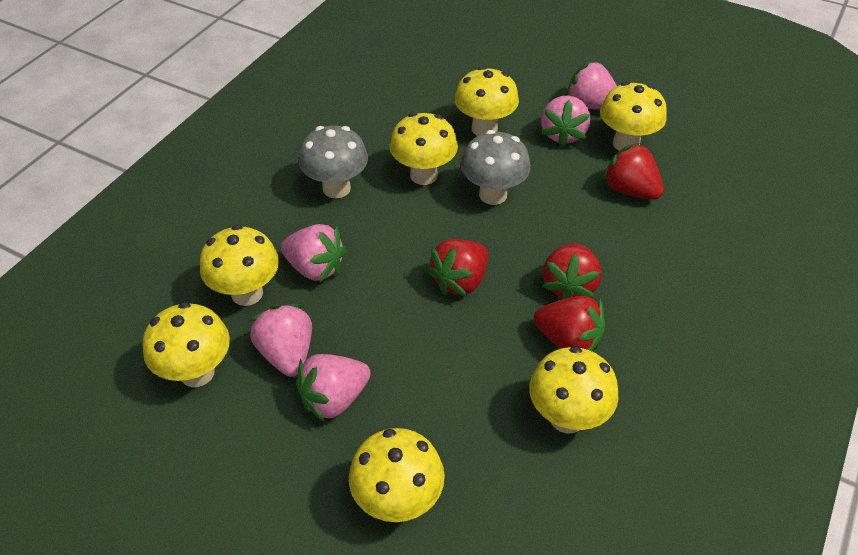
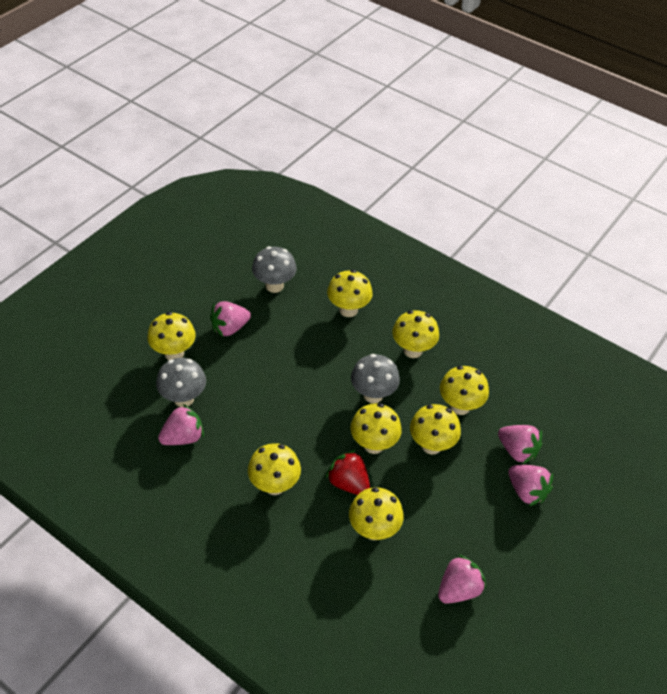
grey mushroom: [298,125,368,198] [460,130,531,205] = 2 -> [156,358,206,407] [252,246,297,293] [351,354,400,403] = 3
red strawberry: [427,239,488,297] [534,296,605,351] [542,243,602,299] [603,142,664,200] = 4 -> [326,450,370,495] = 1
yellow mushroom: [142,302,230,387] [200,225,279,306] [349,428,445,522] [390,112,458,185] [454,66,519,136] [529,346,619,434] [600,82,667,151] = 7 -> [147,312,196,360] [248,443,301,495] [327,270,373,317] [349,487,404,540] [350,403,402,454] [392,310,439,358] [410,404,461,455] [440,366,489,415] = 8

